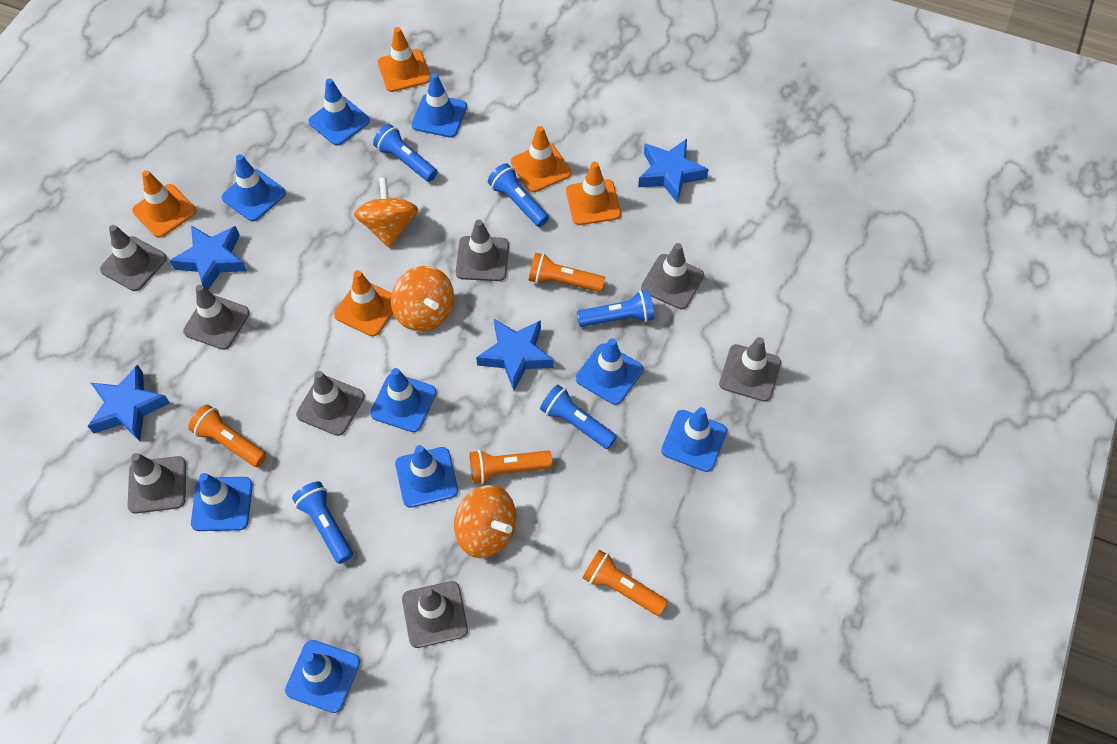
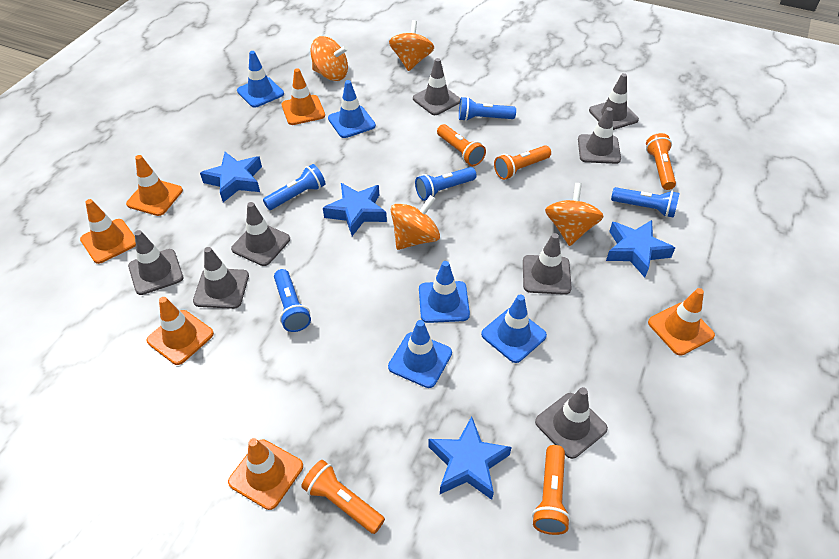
blue traffic cone: [191,473,253,531] [222,154,286,222] [285,640,360,713] [308,78,370,146] [370,368,437,432] [395,445,458,508] [412,73,467,137] [576,338,643,405] [661,407,727,472] = 9 -> [237,51,284,108] [328,80,376,138] [388,320,452,388] [419,261,470,323] [481,294,547,363] = 5
orange flashlight: [188,404,267,467] [470,450,552,484] [529,253,605,292] [582,549,668,616] = 4 -> [301,460,385,534] [437,124,486,166] [494,145,551,180] [532,445,571,535] [646,133,676,190] = 5
orange spinning top: [354,177,418,248] [391,266,454,332] [454,485,516,558] = 3 -> [311,36,348,81] [389,20,434,71] [391,195,440,250] [545,183,604,246] = 4
orange traffic cone: [132,170,197,238] [334,270,393,336] [378,27,431,92] [511,126,571,192] [566,162,621,225] = 5 -> [80,199,136,264] [126,155,183,216] [147,297,214,365] [228,438,303,510] [281,68,325,125] [648,288,715,356] = 6

